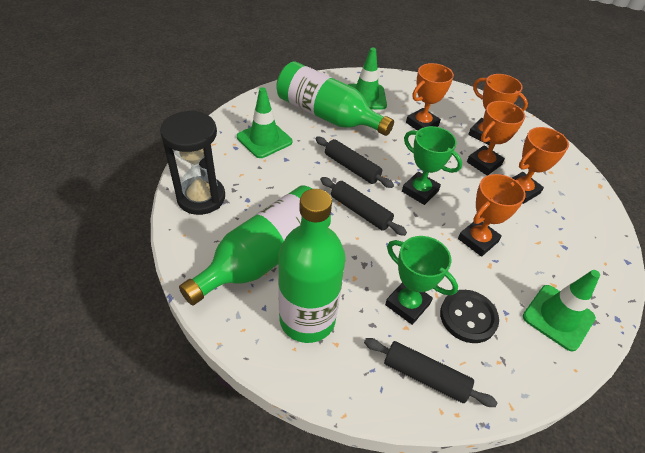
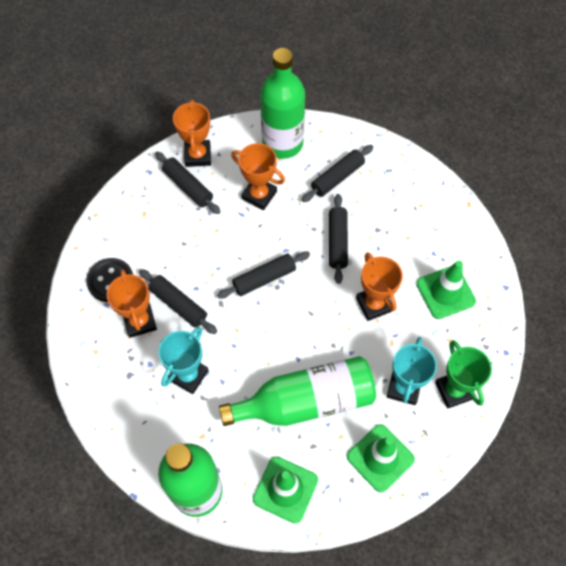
black hourglass: [160,110,225,215] = 1 -> none = 0
black rolling pin: [315,137,394,188] [320,177,407,236] [364,338,497,407] = 3 -> [139,269,217,334] [155,152,220,214] [217,252,310,298] [302,145,373,202] [329,194,348,284] = 5
green trophy: [385,236,458,325] [402,126,462,205] = 2 -> [435,340,492,409] = 1
orange trophy: [406,63,454,131] [458,174,526,257] [467,101,525,176] [468,74,528,145] [512,127,569,204] = 5 -> [107,269,157,338] [173,100,211,167] [231,143,285,210] [356,252,403,321] = 4
turquoise trophy: none = 0 -> [159,327,208,394] [387,337,437,405] = 2

